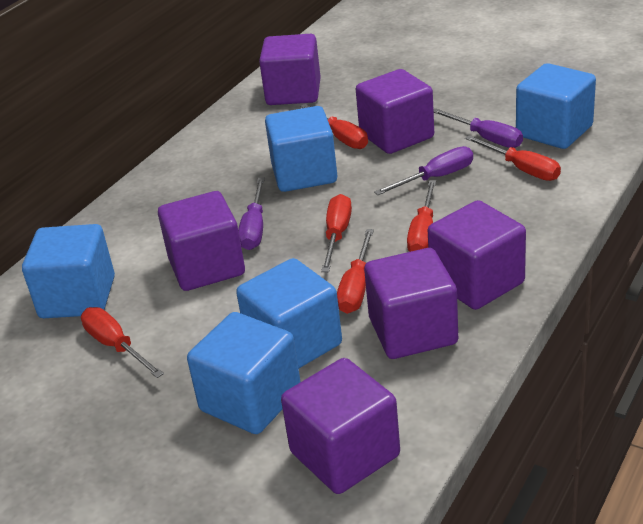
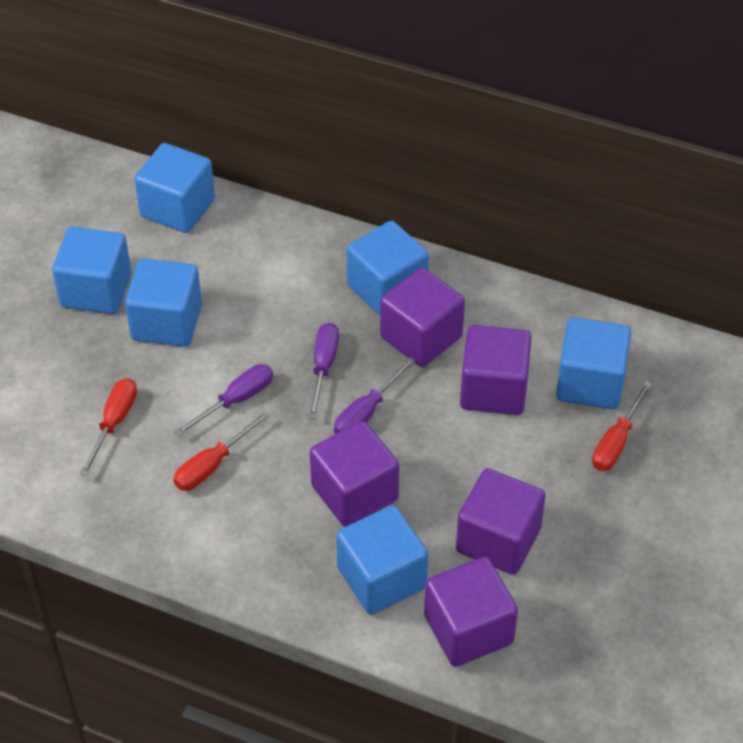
blue cube: [22,224,115,318] [187,312,301,434] [236,258,342,368] [265,106,337,192] [516,63,596,149] = 5 -> [52,227,131,314] [125,259,202,347] [134,143,215,233] [336,505,428,615] [347,221,429,316] [556,317,631,409] = 6
purple cube: [158,191,245,291] [259,34,321,105] [281,358,400,494] [356,69,434,154] [364,248,458,359] [428,200,526,310] = 6 -> [310,421,399,527] [380,268,465,367] [424,557,518,667] [456,468,546,575] [460,325,532,415] = 5
red screwdriver: [81,307,164,378] [300,104,368,149] [321,194,352,272] [337,229,374,314] [407,180,436,252] [465,135,561,181] = 6 -> [80,378,137,476] [173,411,270,491] [592,381,652,471] = 3

